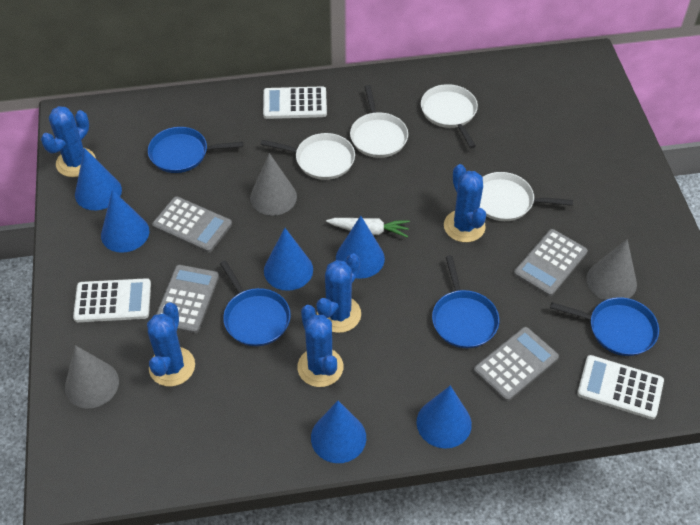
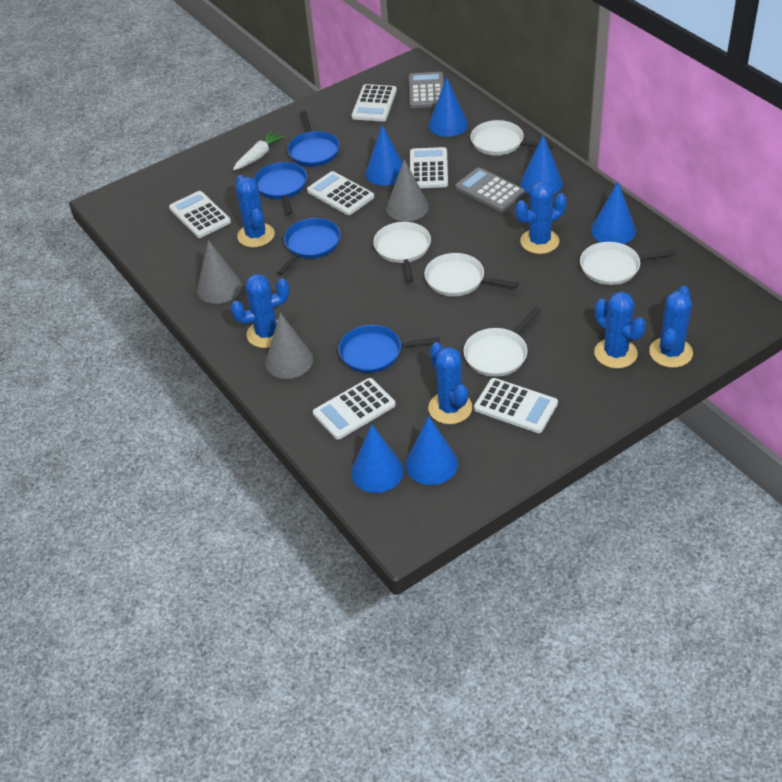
blue cactus: [41,106,96,177] [147,302,195,387] [297,305,343,387] [316,254,361,333] [444,164,486,242] = 5 -> [231,274,290,348] [236,175,275,247] [428,342,472,424] [515,181,567,254] [594,292,646,368] [649,286,693,368] = 6
grey calculator: [152,196,232,253] [156,265,219,334] [474,327,559,401] [514,229,588,296] = 4 -> [409,72,444,108] [455,167,525,212] = 2
white calculator: [73,278,151,322] [263,86,327,119] [577,355,664,420] = 3 -> [169,191,231,238] [307,171,374,215] [313,378,396,440] [352,84,397,122] [410,147,448,188] [474,378,558,433] = 6
white pan: [261,133,355,180] [350,85,408,158] [421,84,478,148] [480,172,573,221] = 4 -> [373,222,431,282] [424,253,518,296] [464,307,541,377] [470,120,553,156] [580,242,677,285] = 5

